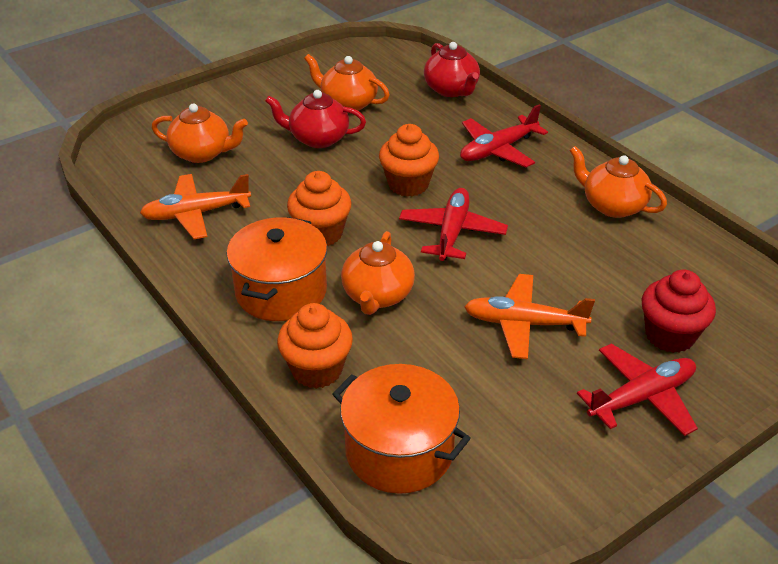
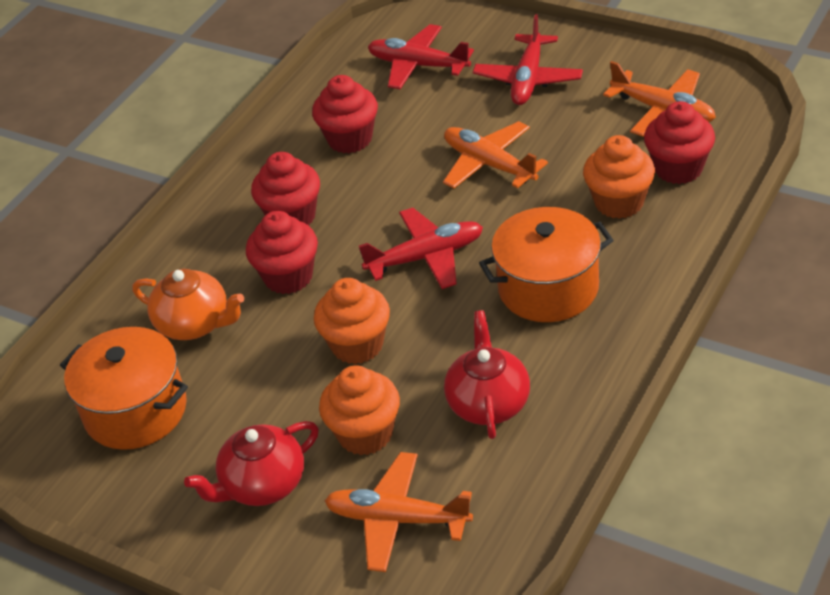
orange plane: [140,174,251,239] [464,274,595,359] = 2 -> [324,452,473,572] [443,121,548,188] [603,61,716,137] = 3
orange teapot: [152,104,248,163] [304,54,390,111] [341,231,415,315] [569,146,667,218] = 4 -> [132,269,244,340] = 1
red cupcake: [642,270,716,353] = 1 -> [246,211,318,294] [251,152,320,225] [312,75,378,153] [644,101,715,184] = 4

